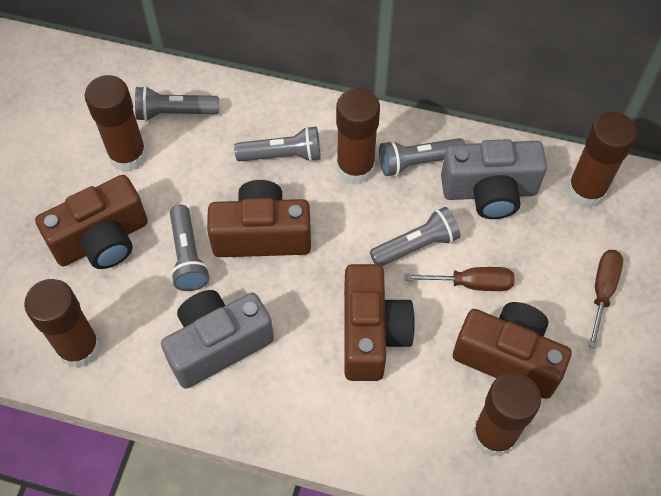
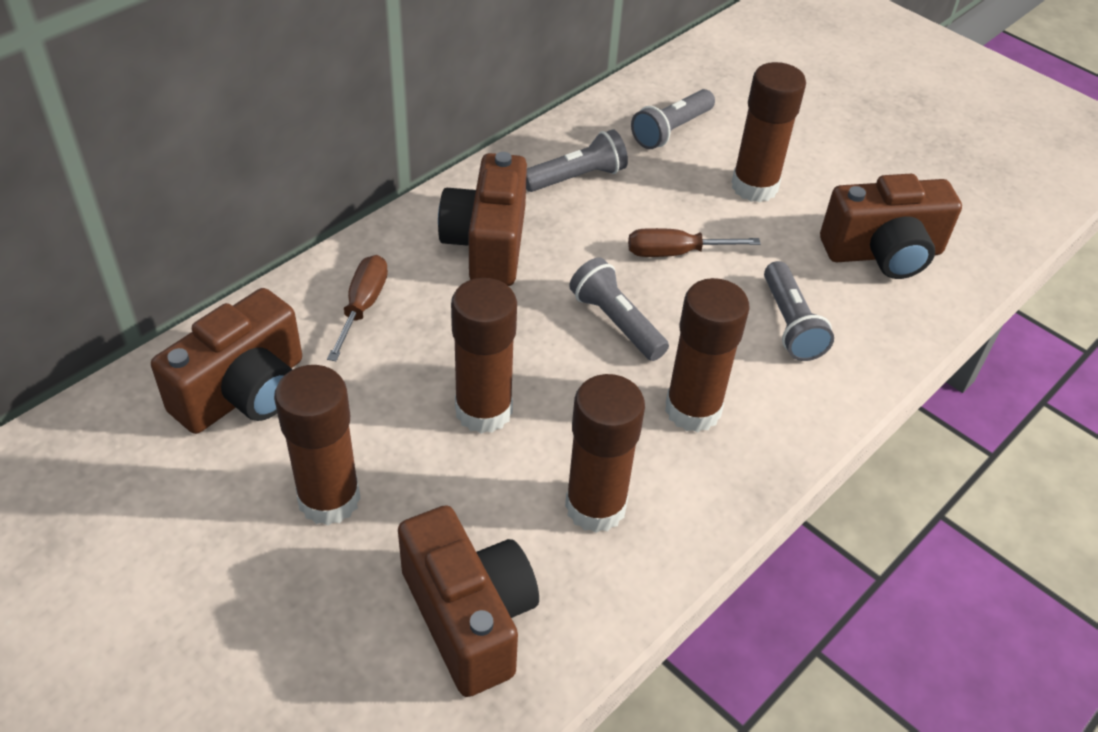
grey camera: [161,290,274,389] [441,139,547,219] = 2 -> none = 0
grey flashlight: [135,86,219,121] [170,205,209,291] [234,126,321,162] [370,207,460,266] [379,138,465,176] = 5 -> [526,129,628,192] [569,257,669,361] [631,89,715,149] [764,261,834,361] = 4

